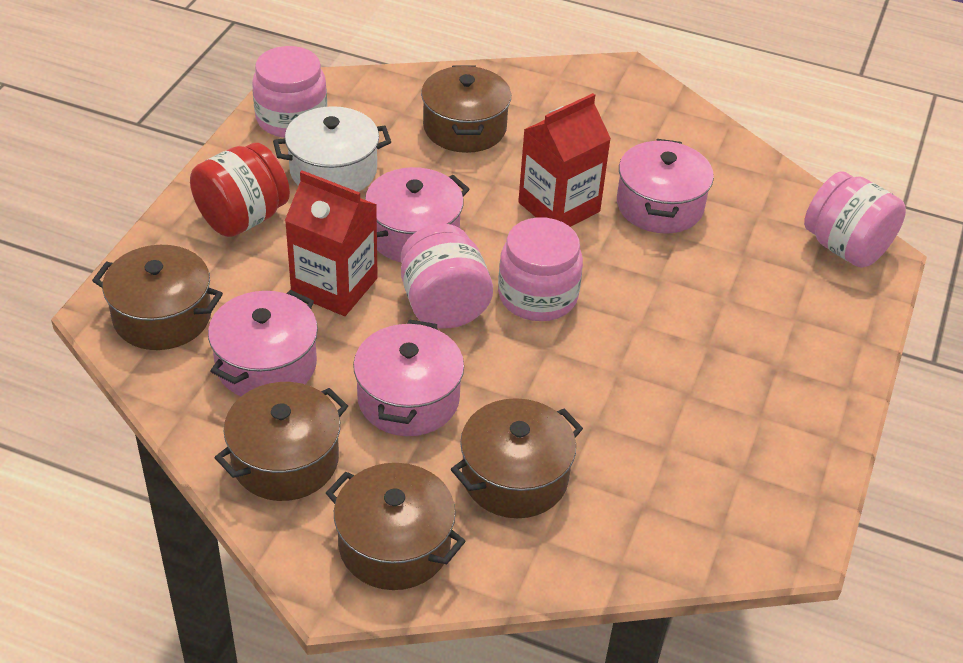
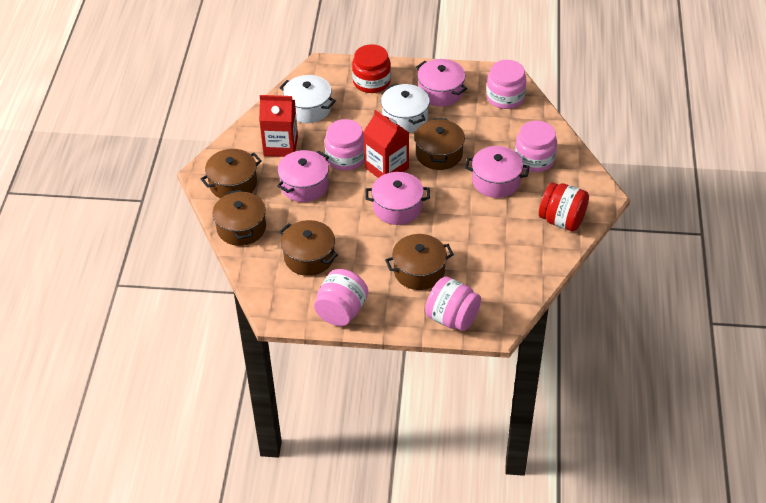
pink jar: [252,46,327,138] [401,224,493,328] [498,217,583,321] [804,172,906,268] = 4 -> [314,269,368,326] [325,119,364,171] [425,277,481,331] [486,60,527,109] [515,121,557,172] = 5
red jar: [190,143,290,237] = 1 -> [352,44,391,93] [539,182,589,232] = 2
white pot: [273,106,391,192] = 1 -> [279,75,336,123] [381,84,430,133] = 2

